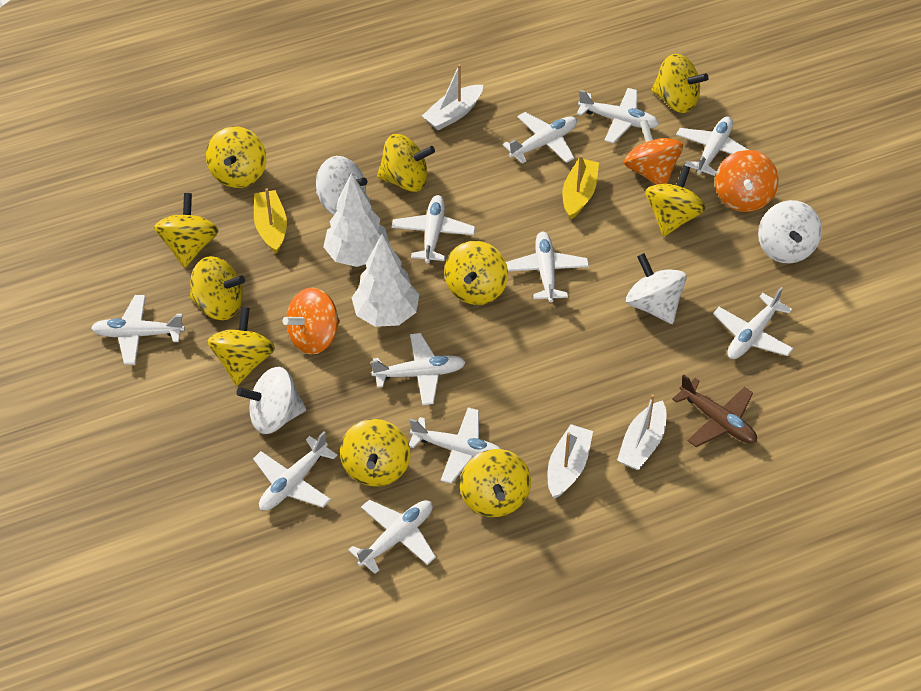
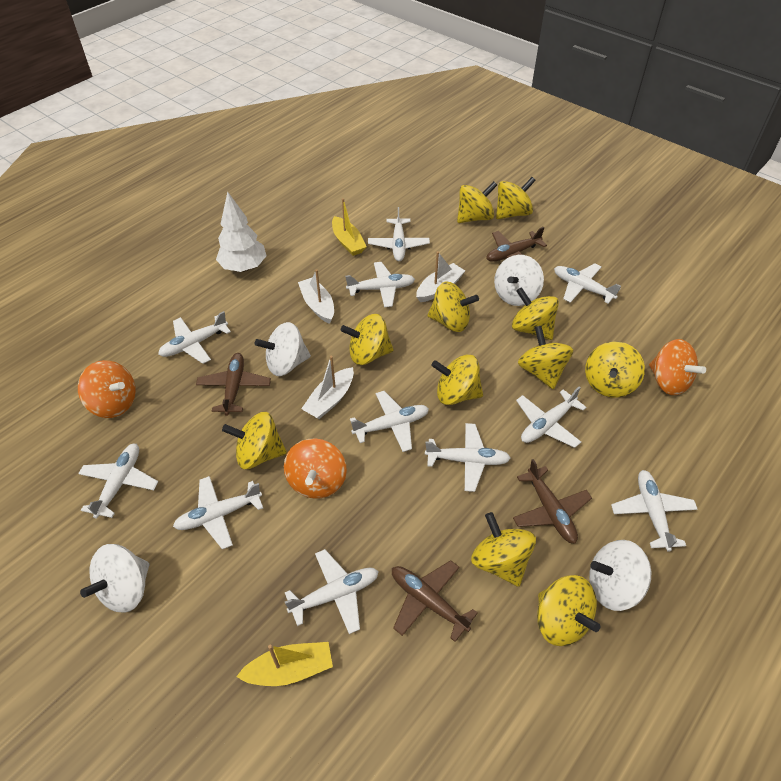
brown plane: [672,374,757,447] = 1 -> [196,353,271,416] [392,560,478,642] [486,227,547,262] [513,459,592,544] = 4
white tree: [323,173,389,267] [352,234,419,327] = 2 -> [216,192,266,272] = 1
yellow spinning top: [154,193,219,268] [190,256,245,320] [206,126,266,188] [207,307,275,385] [340,419,410,487] [377,134,435,192] [444,241,508,305] [460,449,531,517] [645,165,706,237] [652,54,709,113] = 10 -> [222,412,287,469] [341,314,394,365] [427,282,479,332] [431,355,483,405] [457,181,497,223] [471,512,536,587] [496,177,536,219] [512,287,559,340] [518,326,574,389] [537,575,601,646] [585,341,645,398] = 11

